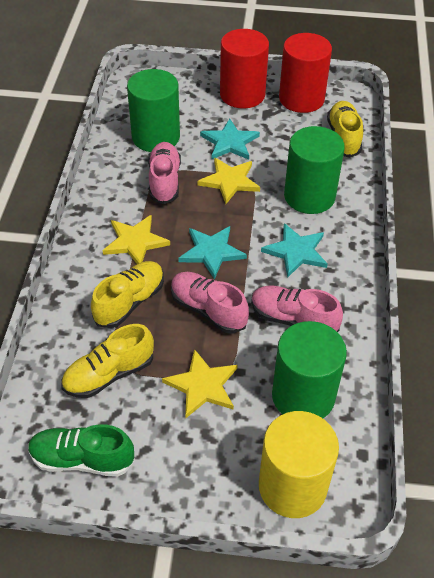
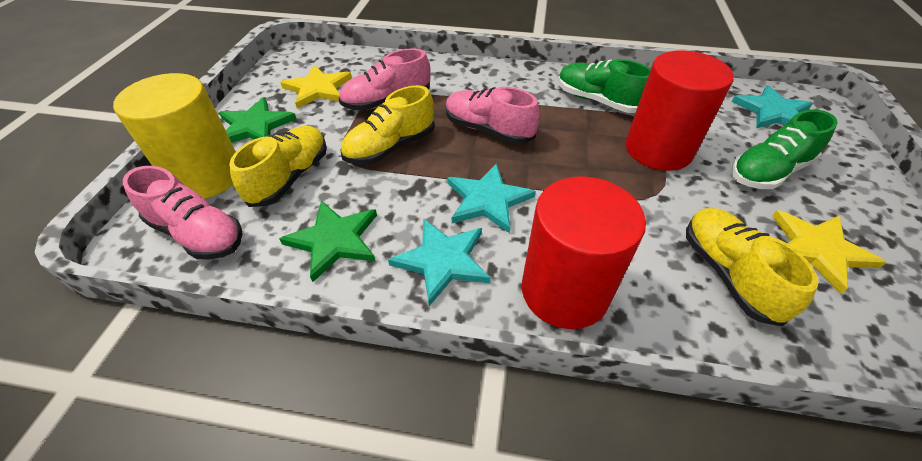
green cylinder: [127,69,180,152] [272,321,347,418] [284,126,345,214] = 3 -> none = 0
green shoe: [28,424,135,477] = 1 -> [558,59,651,113] [731,110,838,189] = 2
green star: none = 0 -> [219,97,296,143] [279,201,377,282] = 2
yellow star: [103,215,170,264] [162,349,238,418] [198,158,260,204] = 3 -> [280,65,352,109] [772,210,886,294] = 2

